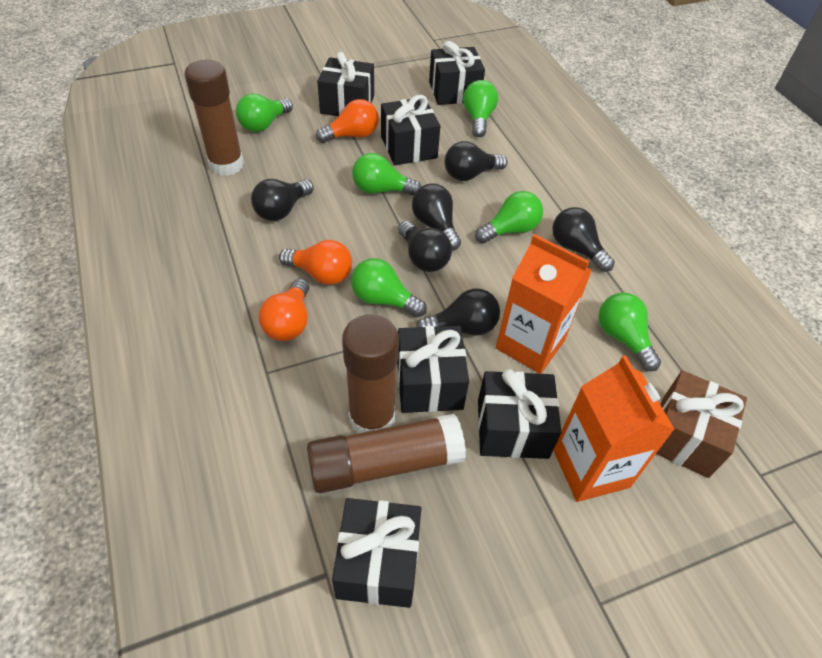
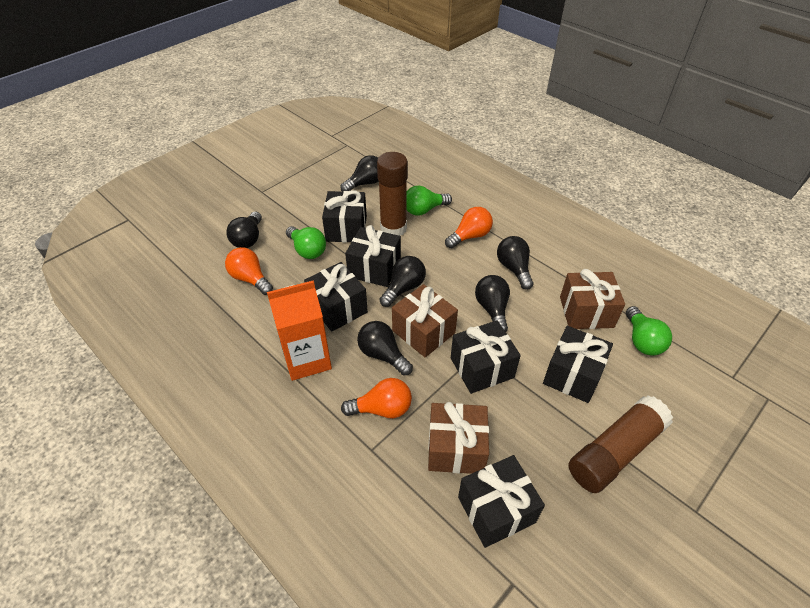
brown gift: [656,370,747,478] = 1 -> [392,284,458,357] [428,402,489,474] [560,269,625,329] = 3
brown glue stick: [185,60,244,176] [307,413,466,493] [342,314,399,434] = 3 -> [377,152,408,236] [568,395,673,493] = 2
green light bulb: [236,94,293,132] [351,258,427,317] [352,153,422,196] [463,80,498,137] [475,191,543,243] [599,293,661,371] = 6 -> [286,226,326,259] [406,186,452,216] [626,306,672,356] = 3
orange carton: [496,234,592,374] [553,355,675,502] = 2 -> [267,280,332,381] = 1

